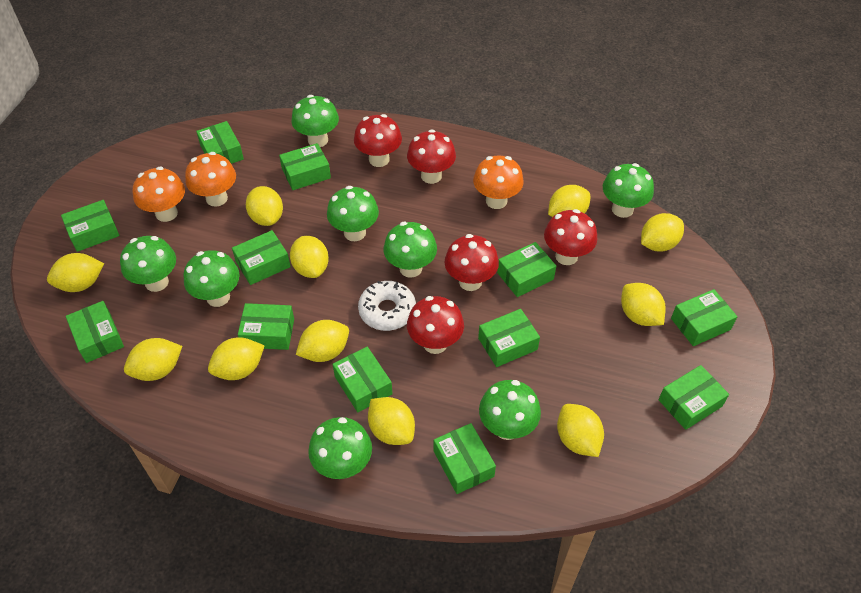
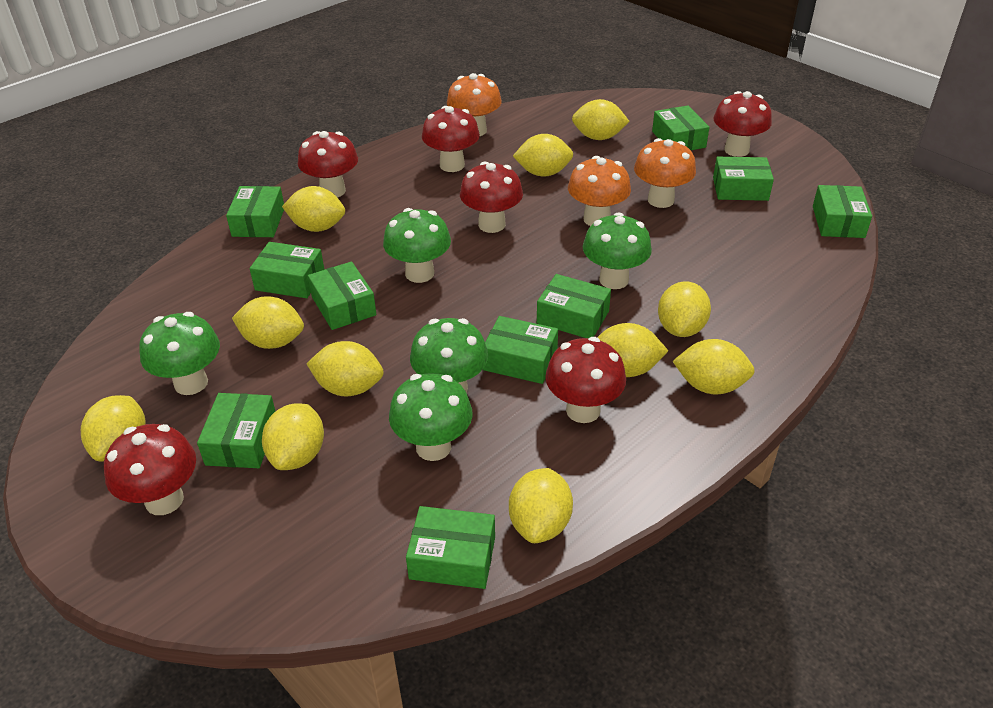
green box: [61,200,120,252] [66,301,124,363] [196,121,244,164] [232,230,291,285] [238,303,294,350] [279,143,331,190] [333,347,392,412] [434,423,496,494] [478,309,540,367] [497,242,556,297] [658,365,729,430] [671,289,738,346] = 12 -> [197,393,275,468] [226,186,284,237] [250,242,324,298] [308,261,377,330] [406,506,495,589] [483,316,558,384] [537,274,611,338] [652,106,709,150] [713,157,774,201] [813,185,872,238] = 10
green mushroom: [120,236,176,292] [183,250,240,307] [291,95,339,147] [308,417,372,479] [327,186,379,241] [383,222,437,278] [479,380,541,440] [603,163,654,218] = 8 -> [139,312,220,395] [383,208,451,283] [389,373,473,461] [410,318,488,393] [583,212,652,289] = 5
red mushroom: [354,114,402,167] [407,129,456,184] [407,296,464,354] [444,234,499,291] [544,209,597,265] = 5 -> [104,424,196,515] [298,131,358,198] [422,106,480,172] [460,161,523,233] [545,337,626,423] [713,91,772,157] = 6
white donut: [358,281,416,331] = 1 -> none = 0

